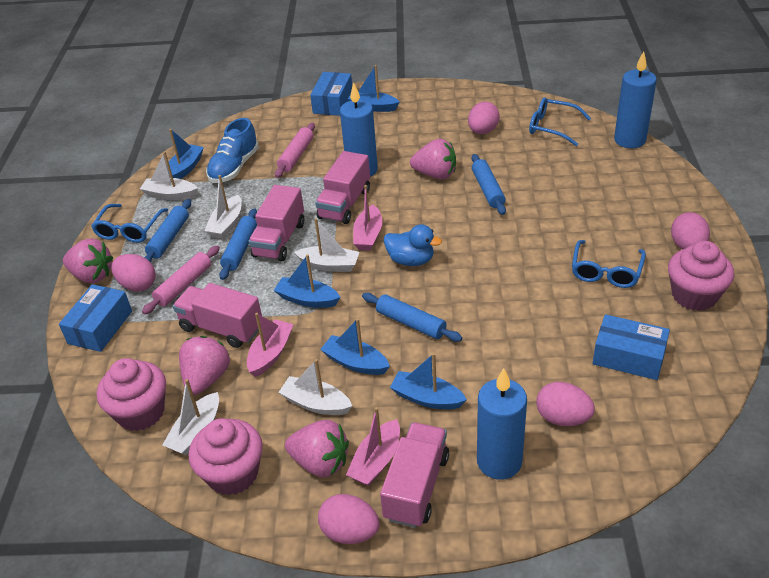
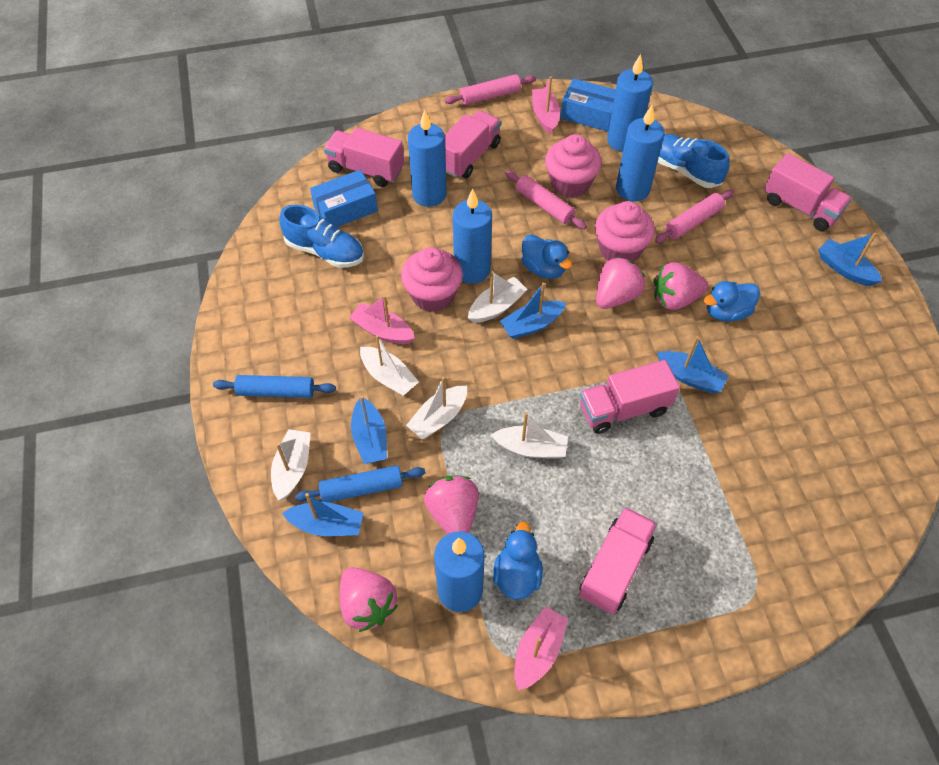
blue box: [59,284,132,352] [310,72,352,116] [593,314,670,380] = 3 -> [310,170,378,227] [560,78,616,132] = 2
blue candle: [340,83,378,177] [477,368,527,480] [614,51,657,148] = 3 -> [408,110,447,207] [434,531,485,612] [453,189,492,284] [607,54,653,152] [616,105,664,202] = 5
blue duck: [384,224,442,266] = 1 -> [493,521,543,600] [521,234,572,279] [704,281,760,321] = 3
blue glasses: [91,204,168,243] [529,97,591,146] [572,240,646,288] = 3 -> none = 0
blue rolling pin: [144,199,191,262] [219,208,257,280] [362,293,462,342] [472,154,506,215] = 4 -> [213,375,336,398] [295,465,425,502] = 2
blue shoe: [206,118,259,183] = 1 -> [279,204,364,268] [658,134,730,188] = 2
pink egg: [111,254,156,292] [318,494,380,544] [468,102,500,134] [536,382,595,426] [671,212,710,250] = 5 -> none = 0
pink rolling pin: [142,246,220,314] [275,123,315,178] = 2 -> [444,74,536,105] [505,171,587,230] [655,190,734,243] = 3
pink truck: [173,283,262,348] [248,185,304,262] [315,151,370,224] [380,422,449,528] = 4 -> [324,128,404,187] [445,110,501,178] [579,507,657,615] [580,360,680,434] [764,153,852,231] = 5

